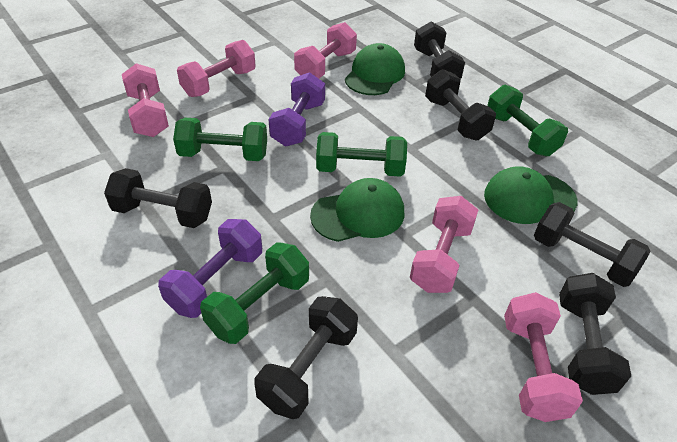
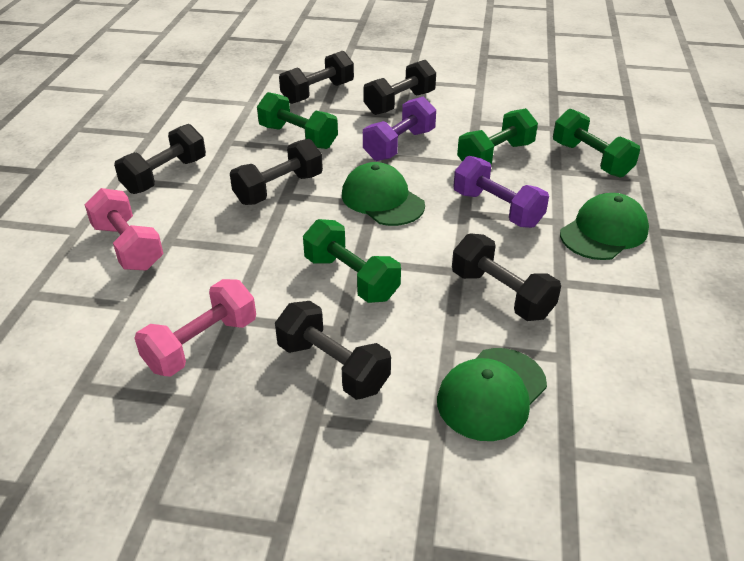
pink dumbbell: [122,63,169,137] [177,40,256,97] [294,22,357,79] [410,196,478,293] [504,292,583,422] = 5 -> [84,188,164,271] [135,279,256,377] = 2

